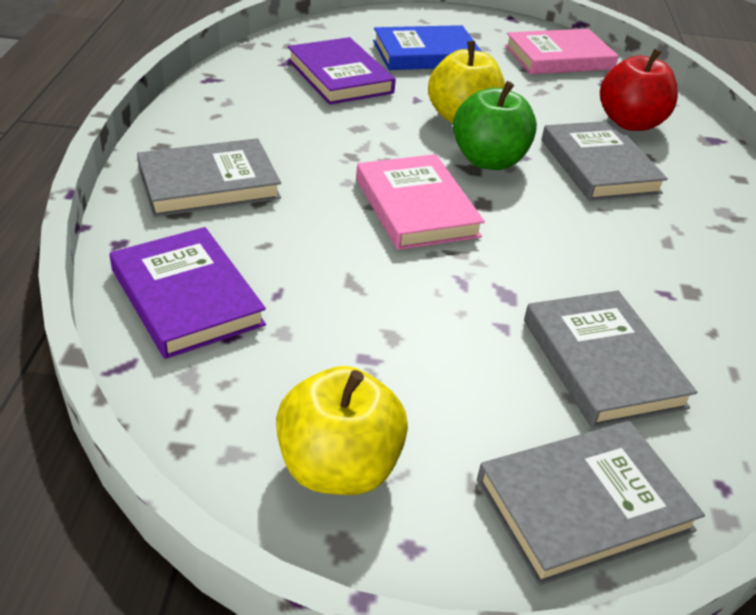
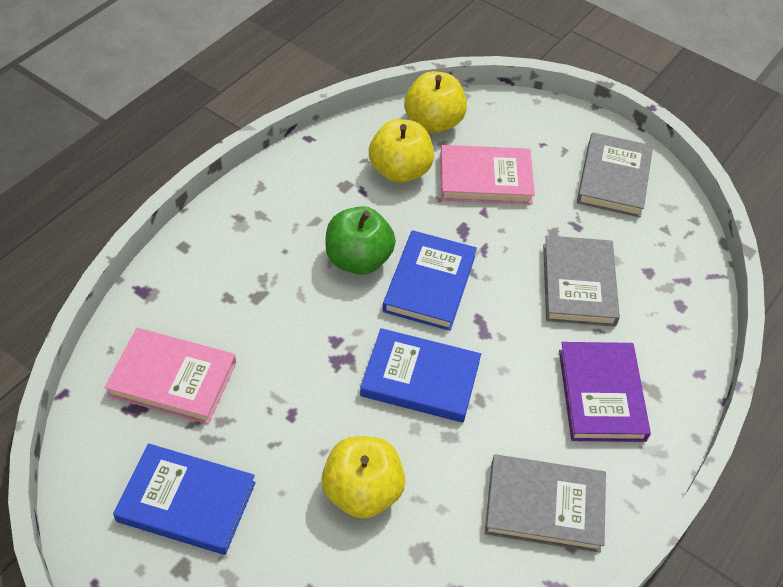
blue book: [373,25,482,70] = 1 -> [113,443,256,555] [360,328,481,423] [383,230,477,331] = 3
grey book: [137,138,281,217] [477,421,705,586] [524,291,697,428] [541,121,668,201] = 4 -> [485,454,606,553] [543,235,620,327] [577,132,653,217] = 3
purple book: [110,227,266,359] [288,37,396,105] = 2 -> [559,342,651,442] = 1
red apple: [600,49,678,131] = 1 -> none = 0
yellow apple: [276,366,408,495] [428,41,505,123] = 2 -> [321,436,405,519] [369,119,434,183] [404,71,467,133] = 3

